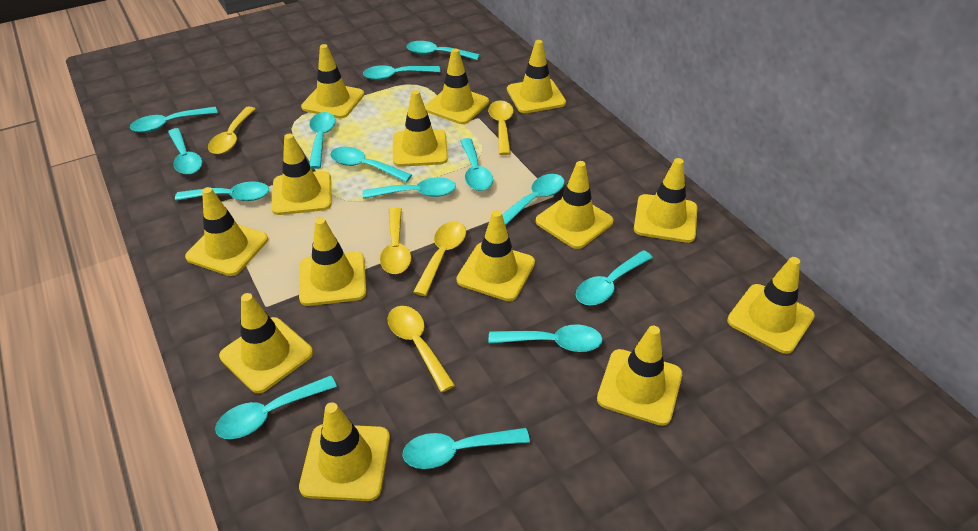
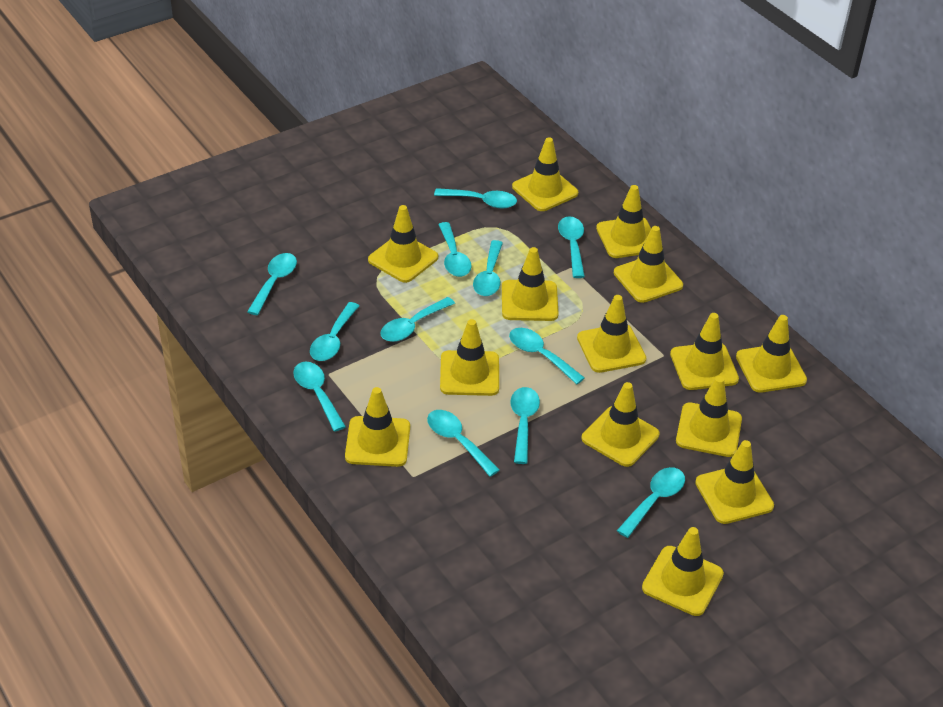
turquoise spoon: [130,107,218,133] [168,128,202,175] [175,181,269,201] [215,376,337,439] [309,112,336,169] [330,146,412,182] [363,65,440,80] [363,177,456,199] [403,428,530,469] [407,41,480,60] [460,138,493,191] [488,325,603,352] [502,174,565,226] [576,250,653,305] = 14 -> [247,253,297,316] [293,362,346,432] [310,302,359,361] [380,297,455,342] [427,410,500,477] [434,188,517,208] [438,222,472,277] [473,240,503,296] [509,328,585,384] [510,387,540,464] [558,216,585,278] [617,467,685,538] = 12
yellow spoon: [208,107,255,154] [380,207,411,274] [387,306,455,392] [413,221,466,296] [488,100,514,155] = 5 -> none = 0

